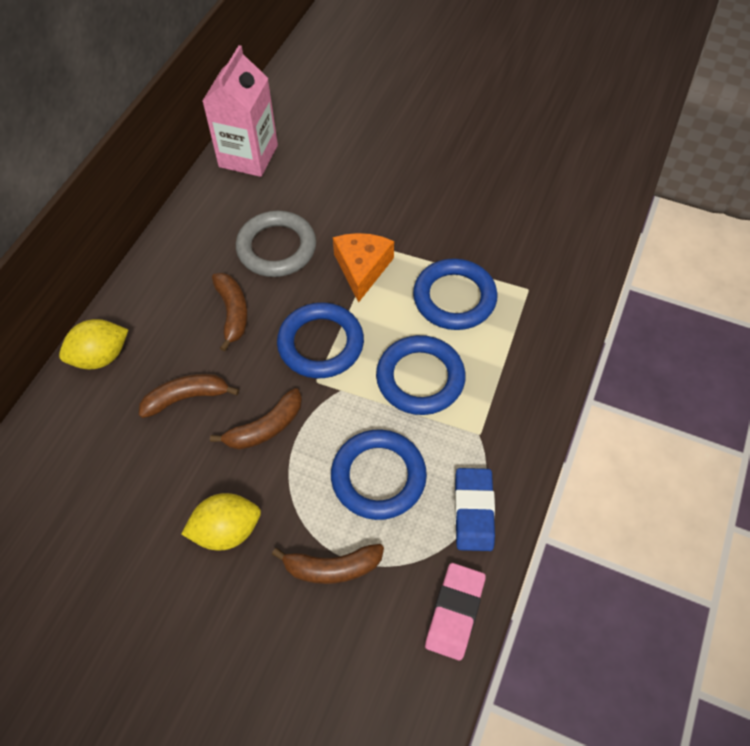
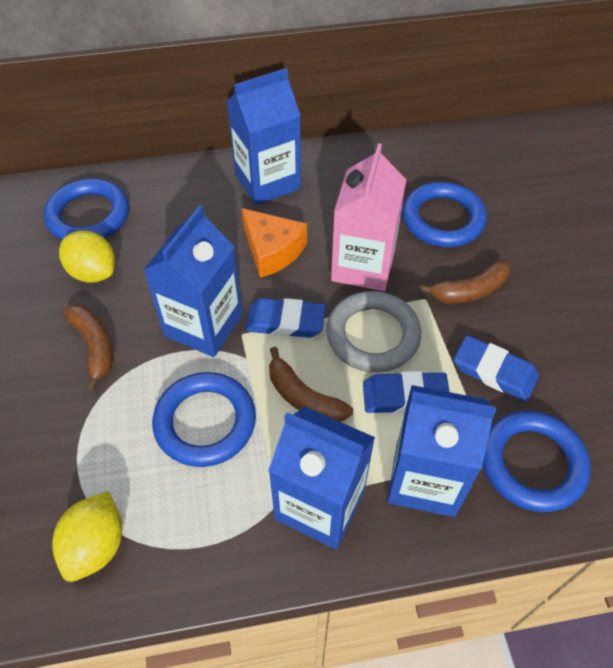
blue carton: none = 0 -> [143,205,243,357] [227,68,301,205] [268,406,375,549] [387,385,496,517] = 4
blue eraser: [455,468,495,551] = 1 -> [245,298,326,338] [363,371,450,414] [454,335,539,402] = 3
brown banana: [139,374,239,418] [210,388,302,450] [212,273,248,351] [272,544,384,584] = 4 -> [63,305,113,391] [269,347,353,422] [419,259,511,303] = 3
pink eraser: [425,563,486,661] = 1 -> none = 0

